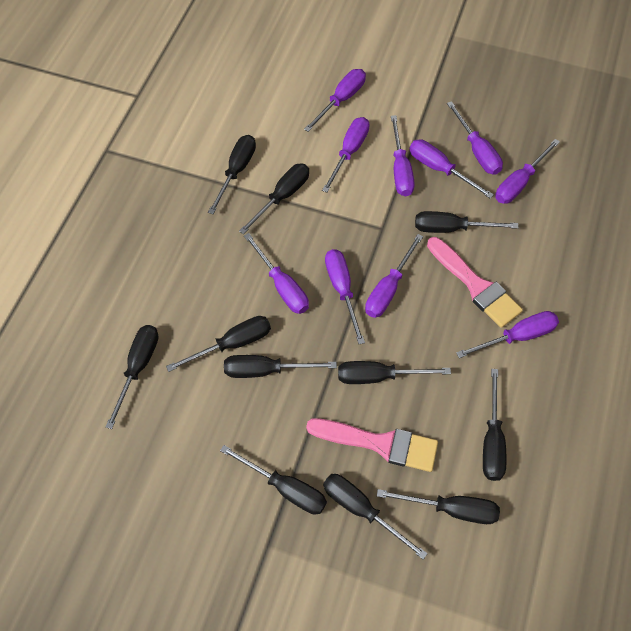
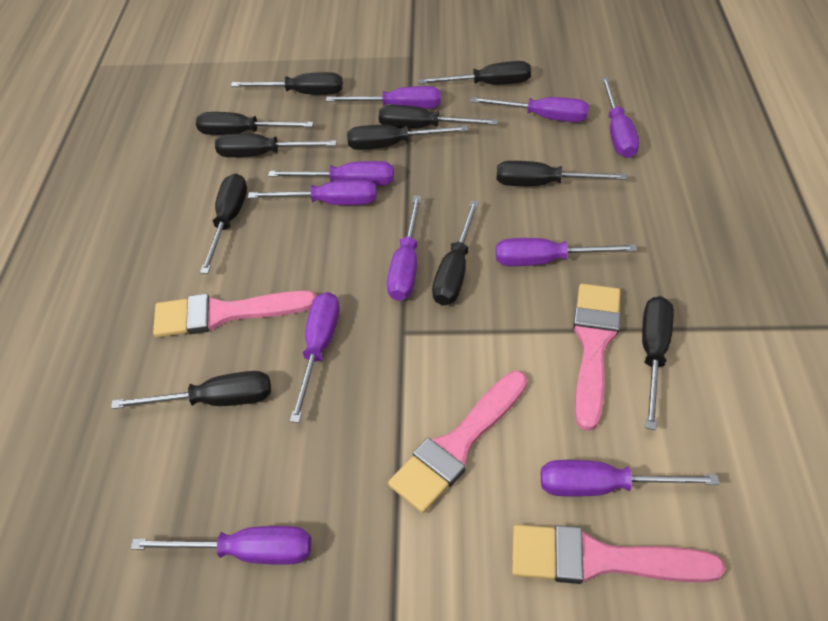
pink brush: [306,418,438,472] [427,237,523,328] = 2 -> [153,291,317,337] [388,371,527,513] [512,525,726,584] [573,284,621,431] = 4

